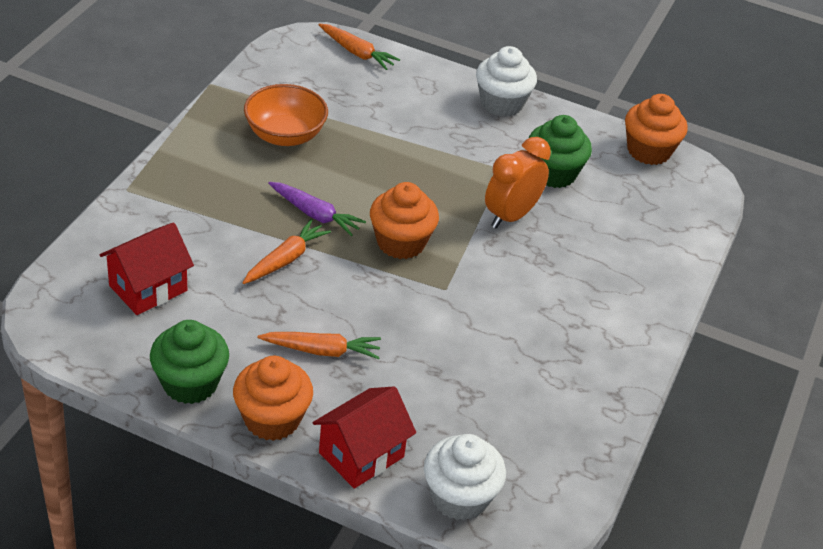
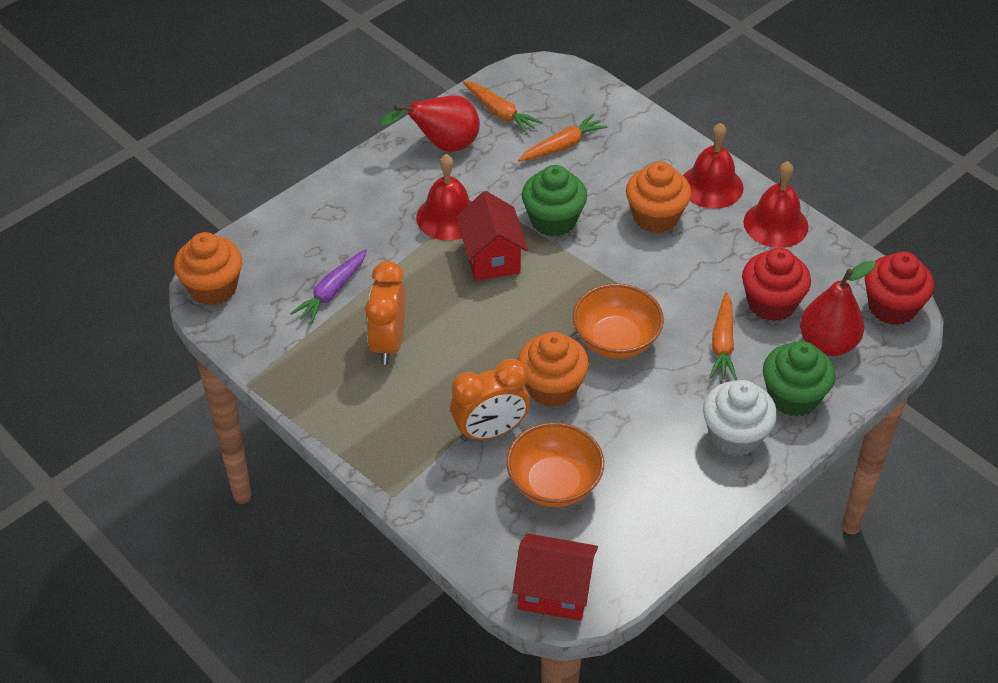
orange bowl: [244,84,328,146] = 1 -> [506,422,604,507] [573,284,664,359] = 2
orange clock: [485,137,551,228] = 1 -> [365,261,405,364] [450,359,530,442] = 2
red bell: none = 0 -> [416,154,472,240] [683,123,744,209] [744,161,808,248] = 3
red cupcake: none = 0 -> [742,248,811,321] [865,251,934,325] = 2
red pear: none = 0 -> [380,96,480,152] [800,260,876,356] = 2
white cupcake: [424,434,506,521] [476,46,537,117] = 2 -> [703,380,777,456] = 1

